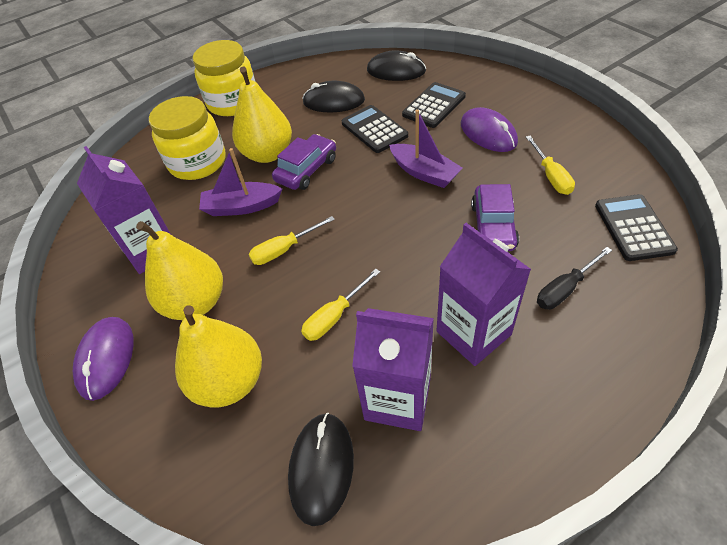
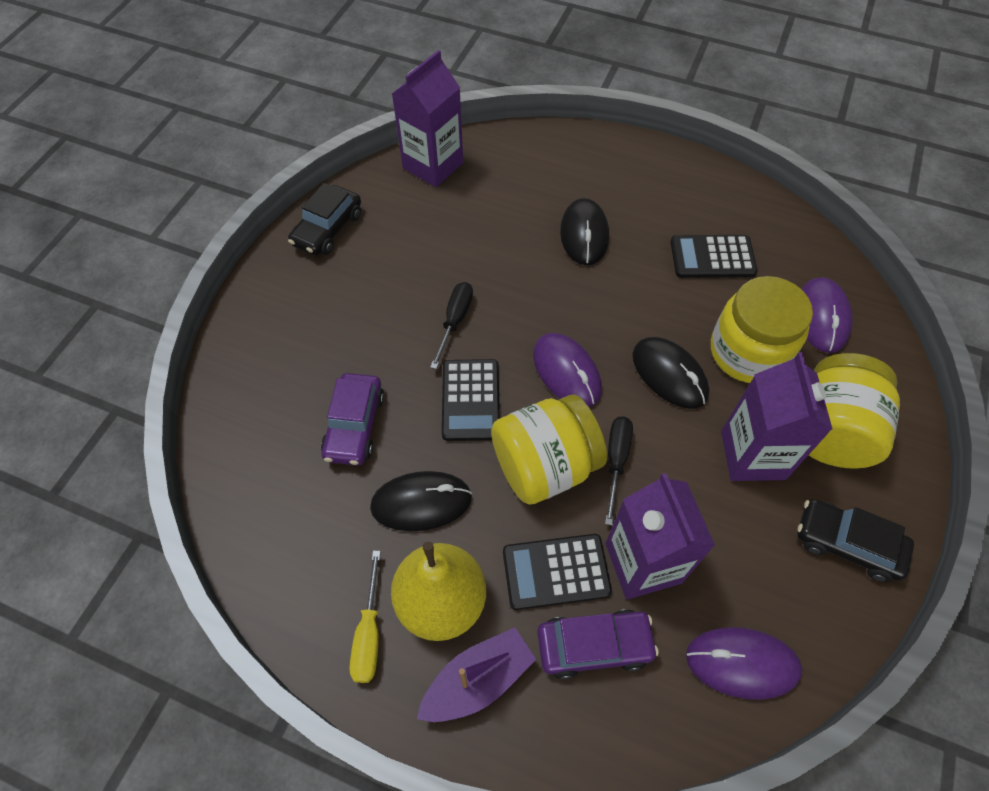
black car: none = 0 -> [288,183,361,256] [797,499,914,582] = 2
black screwdriver: [537,247,612,310] = 1 -> [430,282,473,369] [605,416,633,525] = 2
purple boat: [199,148,282,216] [389,110,462,188] = 2 -> [417,628,536,722] = 1
purple mouse: [73,317,134,401] [461,107,518,152] = 2 -> [533,333,602,407] [686,627,802,700] [801,277,852,353] = 3
yellow jar: [149,96,226,180] [193,40,256,116] = 2 -> [491,394,607,505] [711,276,813,383] [809,353,900,469] = 3
yellow pear: [136,221,223,320] [175,305,262,408] [232,66,292,163] = 3 -> [391,542,486,641] = 1
yellow screwdriver: [249,216,335,265] [301,269,380,341] [526,136,575,195] = 3 -> [350,551,381,683] = 1

